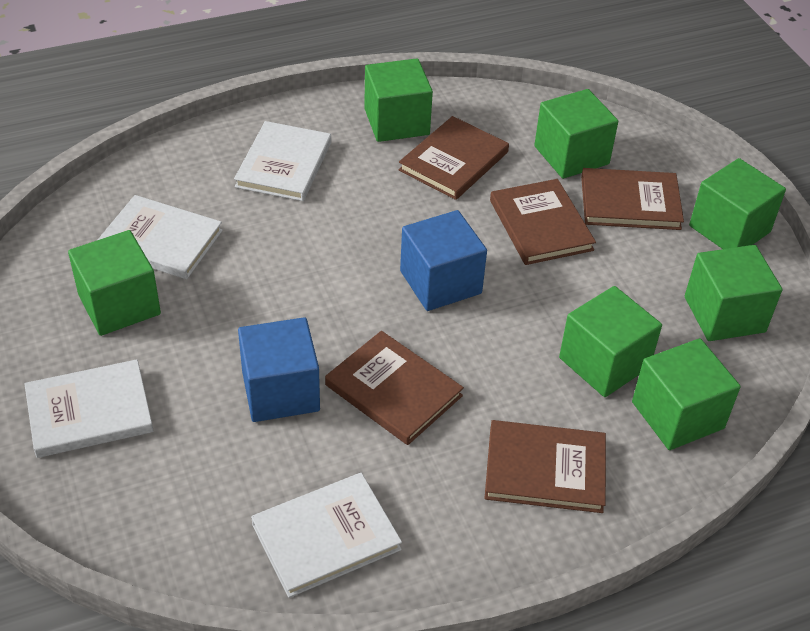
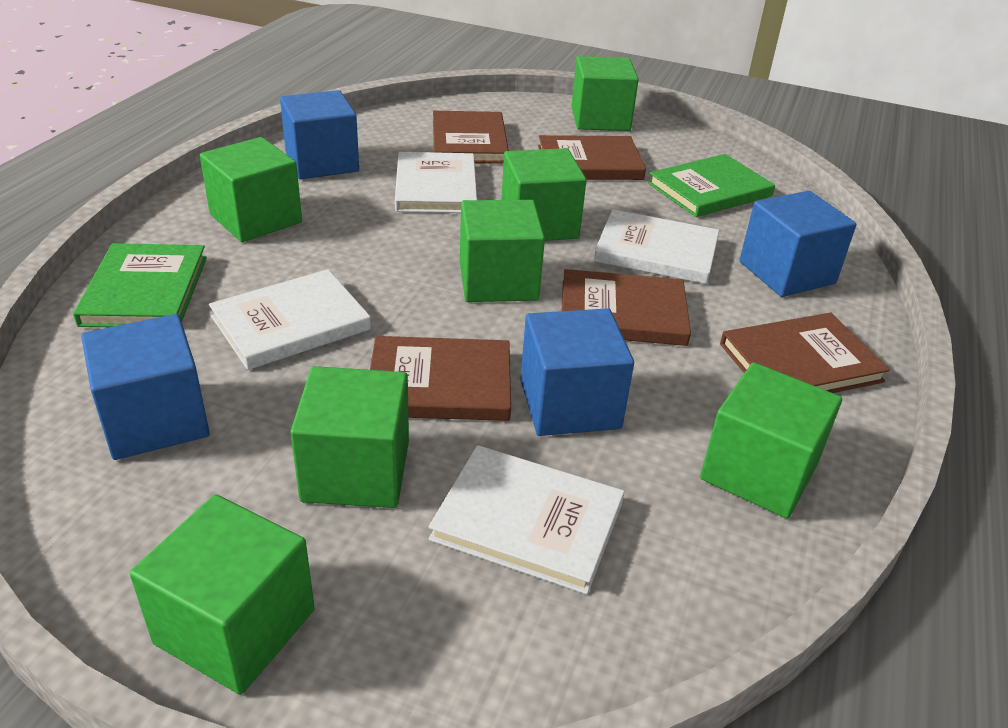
blue cube: [238,317,320,422] [400,210,487,311] = 2 -> [81,314,210,460] [280,90,359,179] [520,308,634,436] [740,191,856,297] = 4
green book: none = 0 -> [73,243,207,327] [648,154,775,217] = 2

